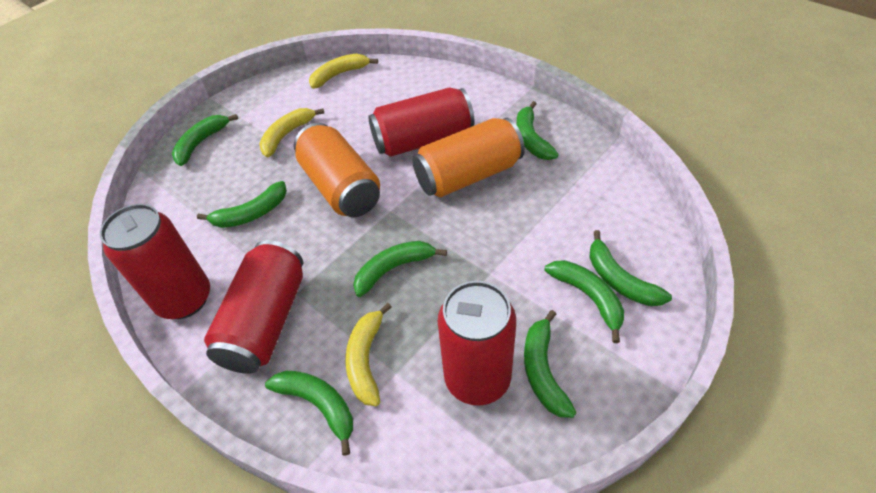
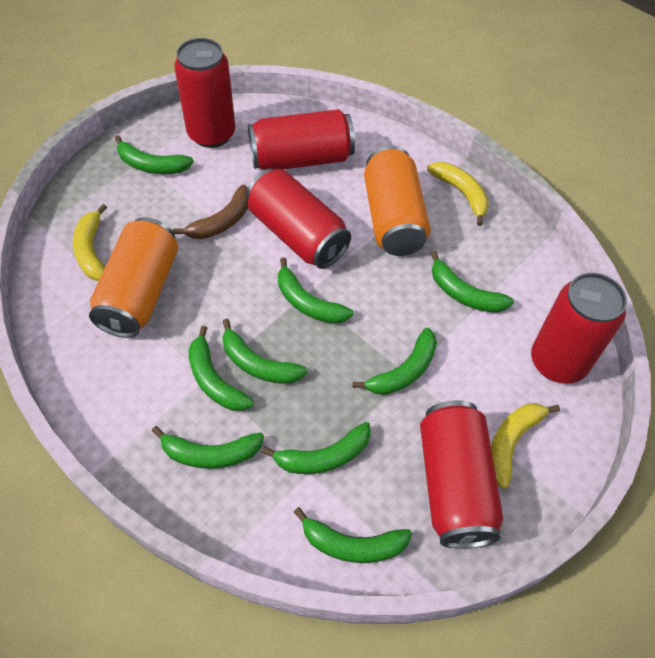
brown banana: none = 0 -> [173,185,248,239] = 1
green banana: [172,114,238,166] [197,181,287,228] [265,371,353,456] [353,241,447,297] [516,101,559,160] [524,310,576,418] [545,260,624,343] [590,230,672,306] = 8 -> [115,135,194,174] [152,426,264,469] [188,326,254,411] [222,319,307,384] [261,422,371,474] [278,257,353,324] [294,507,412,563] [353,328,437,395] [431,251,514,313] = 9
red can: [100,204,210,319] [204,240,303,374] [368,87,474,157] [437,281,516,406] = 4 -> [174,38,235,148] [246,169,351,269] [248,109,355,170] [420,400,503,549] [531,273,627,384] = 5

